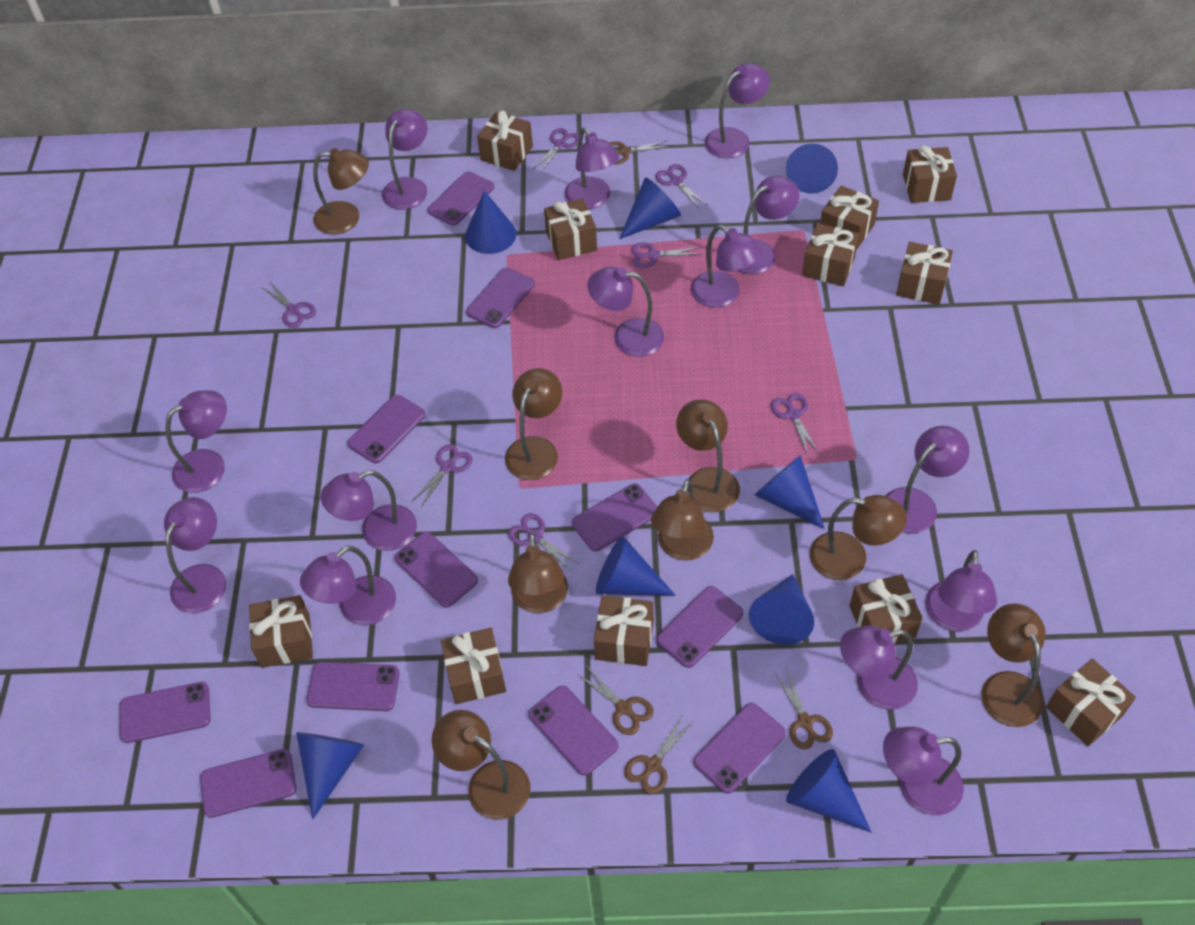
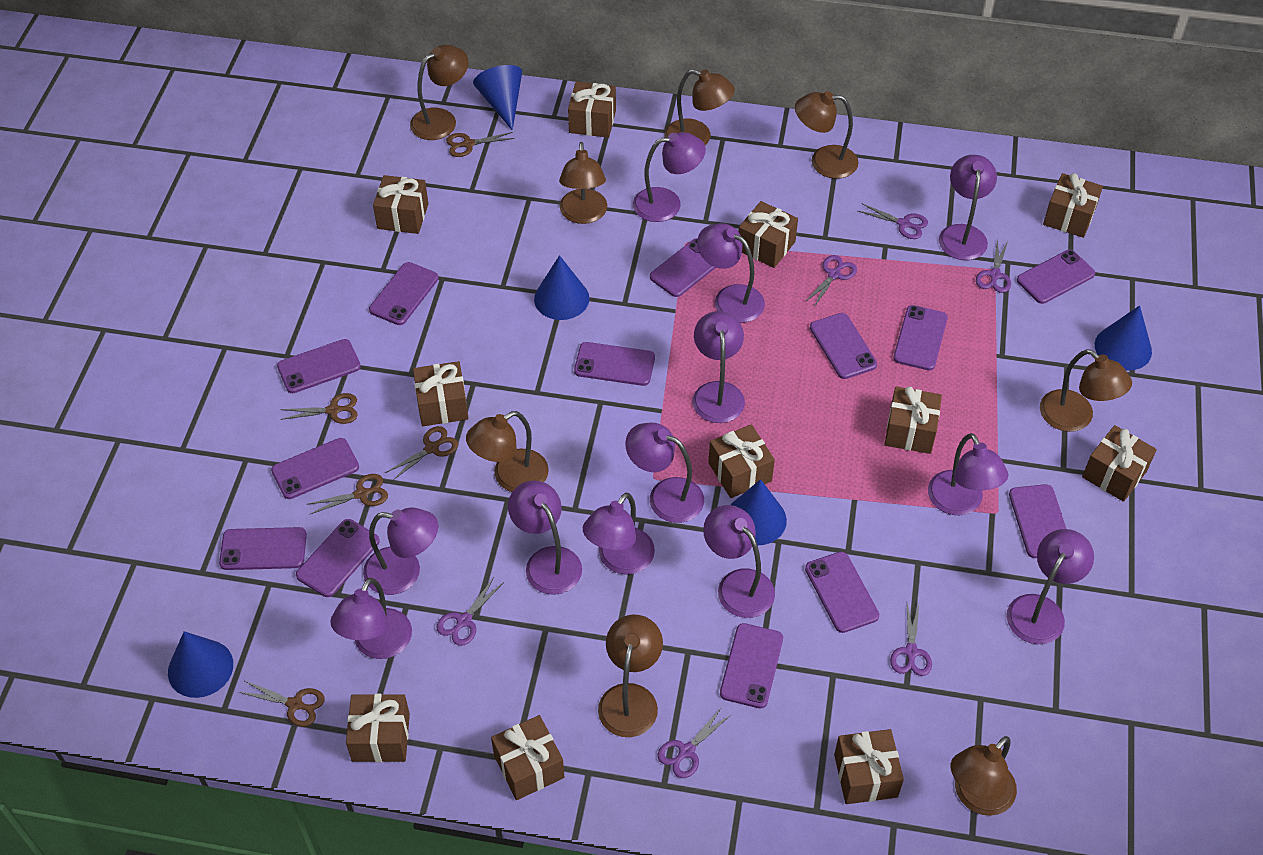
blue cone: [296,732,364,820] [465,191,517,254] [596,536,675,596] [619,177,681,239] [749,574,814,645] [755,455,825,529] [786,144,838,194] [786,749,871,832] = 8 -> [168,631,233,698] [473,65,522,131] [534,255,589,320] [731,479,787,545] [1095,305,1152,371] = 5
brown scissors: [577,667,654,735] [609,141,670,164] [624,716,693,794] [775,667,833,749] = 4 -> [239,681,325,727] [280,393,358,424] [308,474,388,514] [385,426,458,481] [446,132,515,157] = 5
purple lamp: [164,497,226,613] [165,390,227,493] [300,545,396,625] [320,470,417,551] [382,109,427,210] [564,127,619,209] [587,266,664,357] [691,225,762,308] [705,63,770,158] [738,176,800,274] [840,626,918,710] [883,727,964,815] [886,426,970,534] [925,550,997,632] = 14 -> [330,578,412,659] [363,508,438,595] [508,480,582,595] [583,493,655,574] [625,423,704,523] [633,132,706,222] [693,311,745,423] [697,223,765,323] [703,505,775,618] [928,433,1008,515] [939,155,997,260] [1007,529,1094,644] = 12
purple phone: [119,682,211,743] [200,749,296,818] [307,662,400,711] [347,395,426,463] [395,532,478,608] [427,171,494,226] [466,267,535,328] [529,686,619,776] [572,483,657,552] [656,586,743,668] [693,703,786,794] = 11 -> [219,527,307,570] [271,438,359,499] [277,339,361,393] [296,519,380,597] [369,262,439,325] [574,342,655,386] [650,238,716,297] [720,623,783,708] [805,552,879,633] [810,313,877,379] [893,305,948,370] [1009,484,1066,558] [1017,250,1095,304] = 13
purple scissors: [261,282,316,328] [411,444,473,507] [508,513,580,570] [532,128,579,172] [631,243,701,268] [655,164,706,209] [771,393,819,454] = 7 -> [436,578,504,646] [658,707,732,778] [805,255,857,307] [858,203,928,239] [890,603,932,676] [976,239,1011,293] = 6

